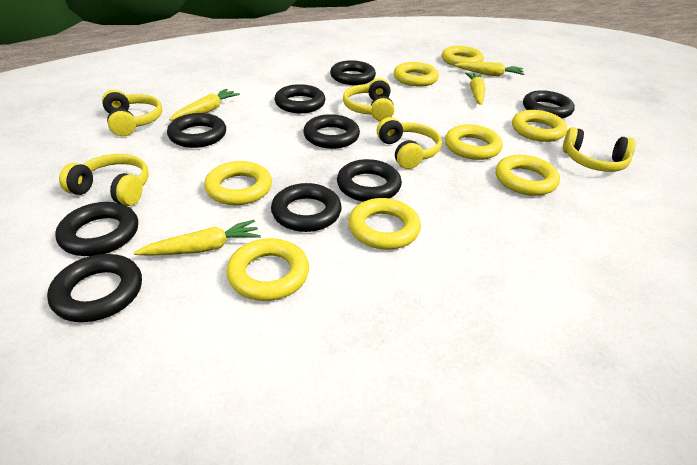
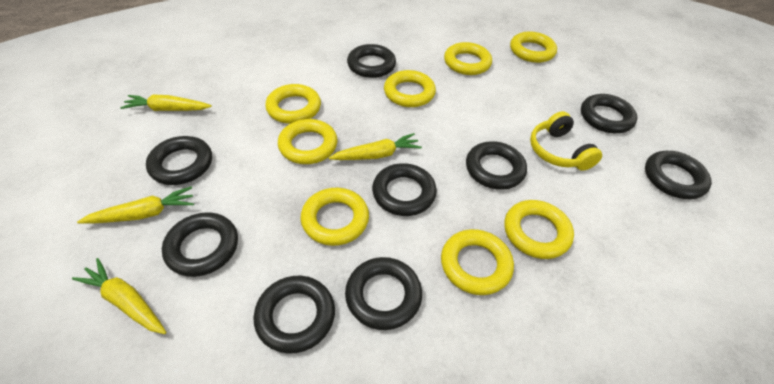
yellow headphones: [59,154,149,206] [102,90,162,136] [343,78,394,121] [377,117,442,169] [563,127,636,172] = 5 -> [530,111,602,171] = 1

